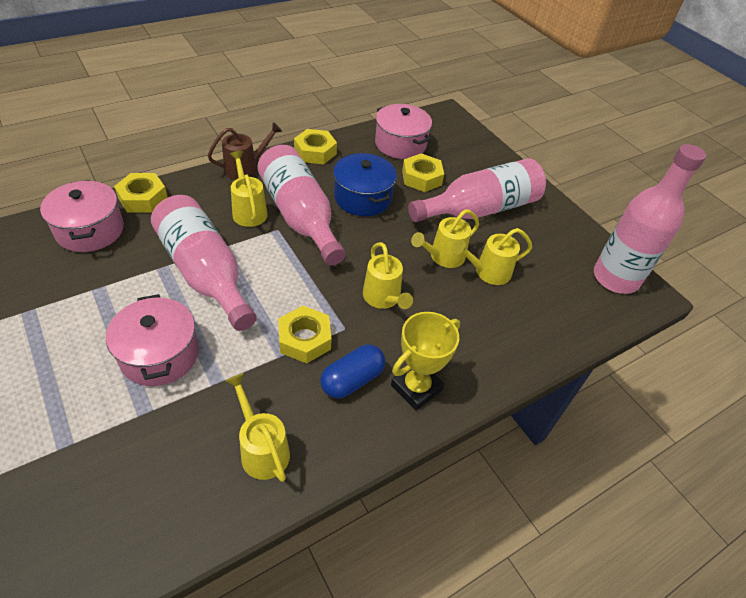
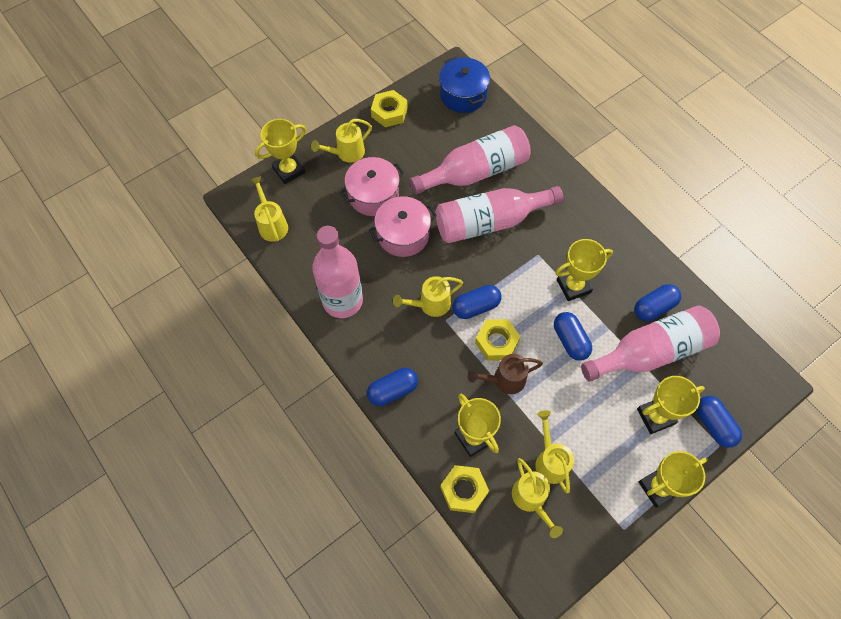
blue capsule: [320,344,385,399] = 1 -> [367,368,418,406] [453,285,501,319] [554,312,592,361] [634,284,681,321] [696,396,742,448] = 5
pink pot: [40,180,124,252] [106,294,199,386] [375,104,432,159] = 3 -> [340,157,404,216] [369,196,437,257] = 2
yellow nut: [114,173,168,212] [278,306,331,363] [294,129,337,164] [402,153,444,192] = 4 -> [371,90,407,127] [440,465,489,513] [475,319,521,361] = 3
yellow trophy: [391,312,460,410] = 1 -> [255,119,306,184] [455,393,501,457] [555,239,613,301] [637,376,705,434] [639,451,708,508] = 5

